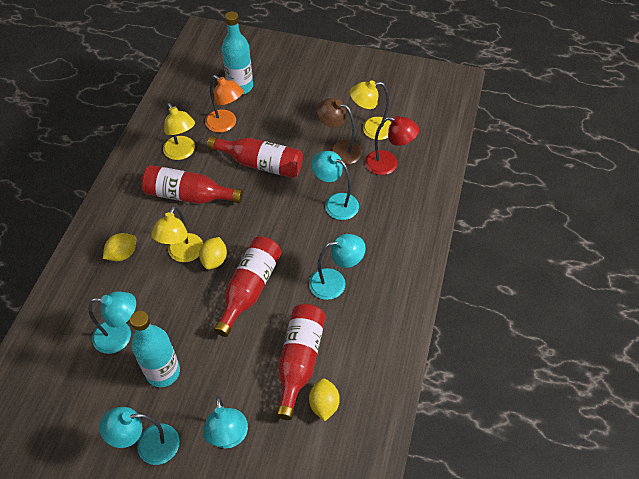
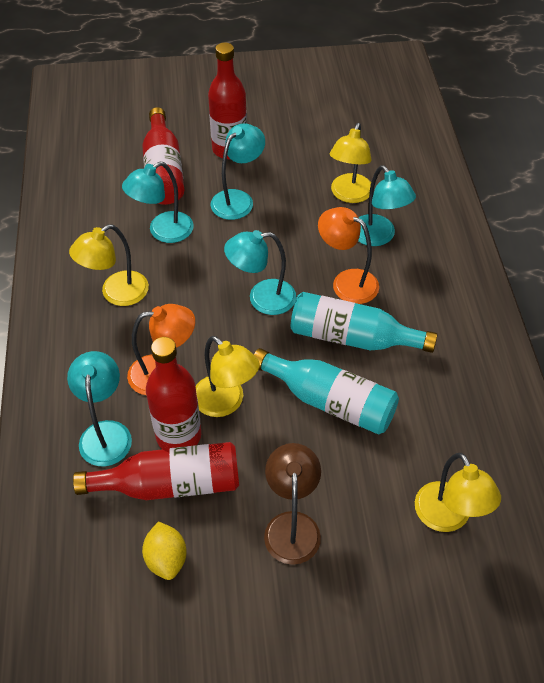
orange lamp: [205,75,243,132] = 1 -> [127,304,195,395] [318,207,379,304] = 2
red lamp: [365,116,419,175] = 1 -> none = 0
yellow lamp: [151,206,203,262] [163,103,195,160] [350,80,392,140] = 3 -> [69,224,149,306] [196,336,260,417] [330,123,372,203] [415,453,501,532] = 4
yellow lemon: [103,233,136,261] [199,237,227,270] [309,379,340,421] = 3 -> [142,521,187,580] = 1

